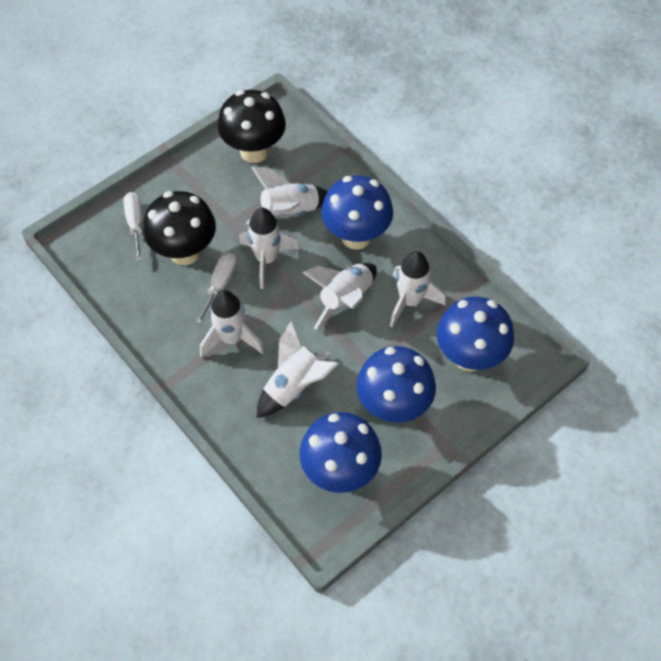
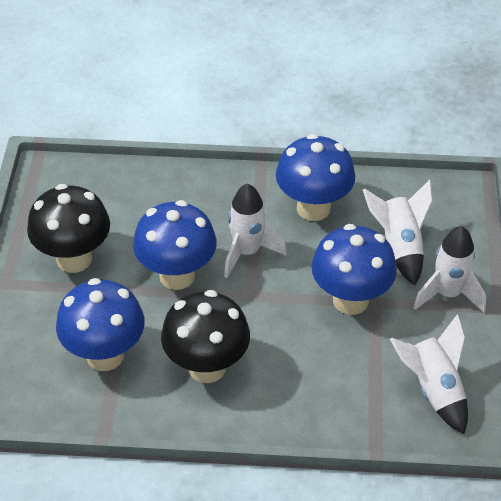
white rocket: [200,290,264,358] [239,208,299,289] [246,166,328,225] [257,322,339,418] [303,263,377,330] [390,251,446,327] = 6 -> [224,184,287,278] [363,180,433,285] [390,314,468,434] [413,226,486,313] = 4
white screwdriver: [123,192,142,261] [196,253,237,324] = 2 -> none = 0

